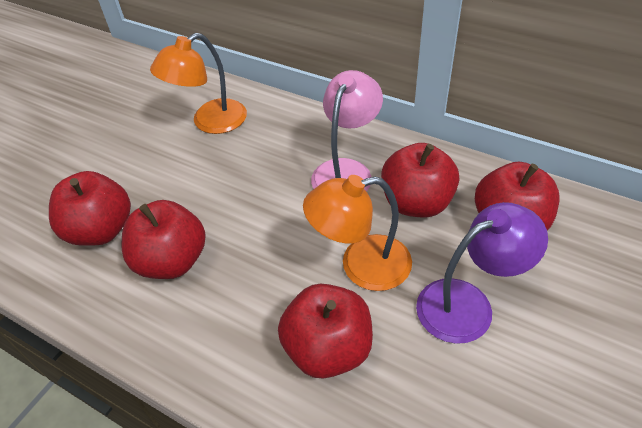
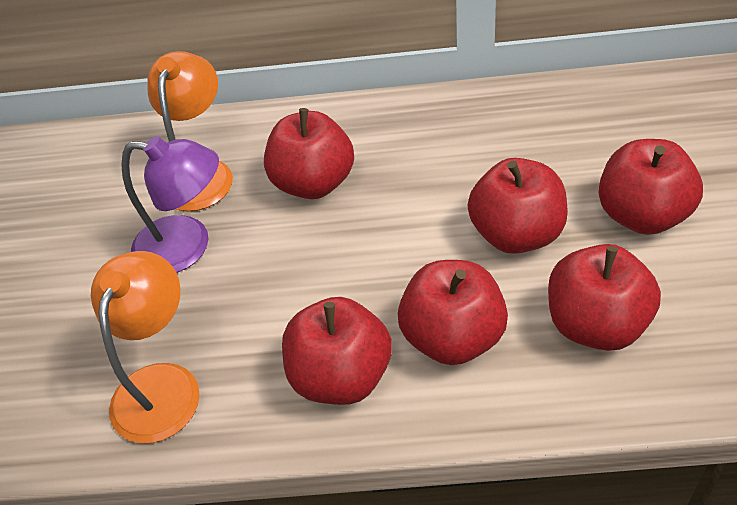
pink lamp: [311,70,383,192] = 1 -> none = 0
red apple: [49,171,131,246] [122,200,206,279] [278,284,373,379] [381,143,459,217] [475,162,560,230] = 5 -> [264,108,354,199] [282,297,392,405] [398,260,508,365] [468,158,568,254] [548,244,661,351] [599,139,703,235] = 6

